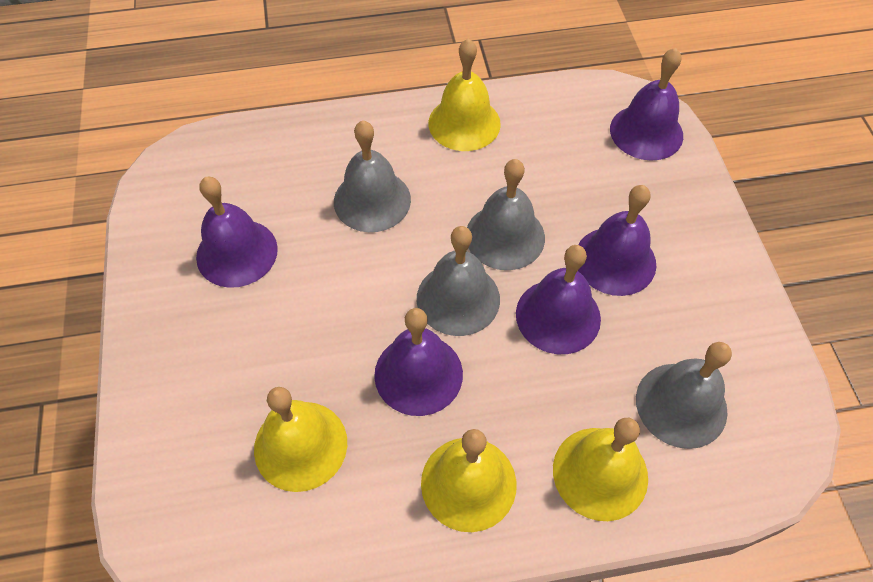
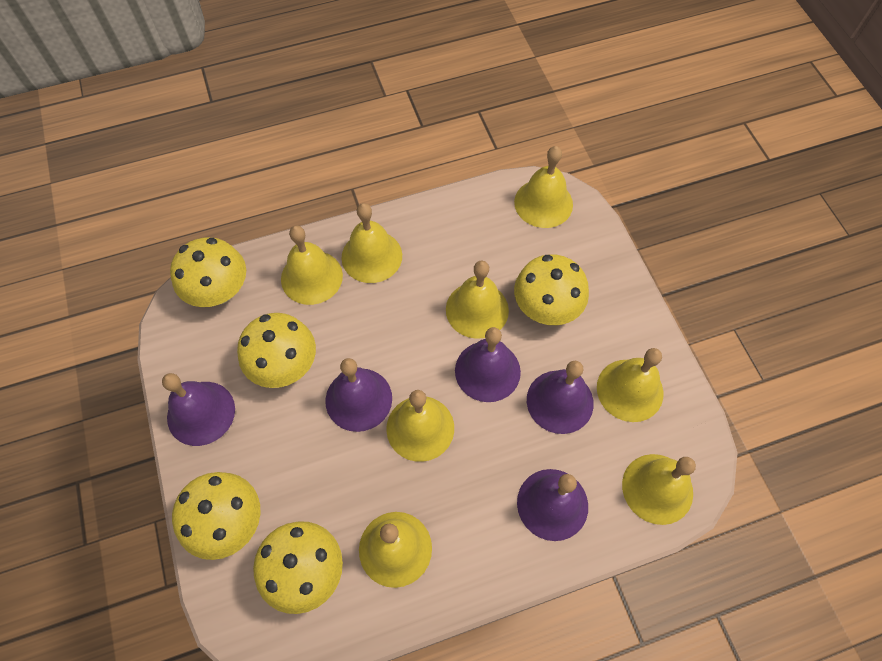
grey bell: [334,120,411,232] [417,226,500,336] [467,159,545,270] [636,342,732,449] = 4 -> none = 0
yellow bell: [254,387,347,492] [421,429,517,532] [428,38,501,151] [553,418,648,521] = 4 -> [281,225,343,305] [342,203,402,283] [359,512,432,588] [386,390,454,462] [446,261,509,339] [514,146,573,228] [597,348,663,422] [622,454,696,525] = 8
yellow mushroom: none = 0 -> [170,237,246,307] [172,472,261,560] [237,313,316,388] [253,521,343,614] [514,254,589,325] = 5

